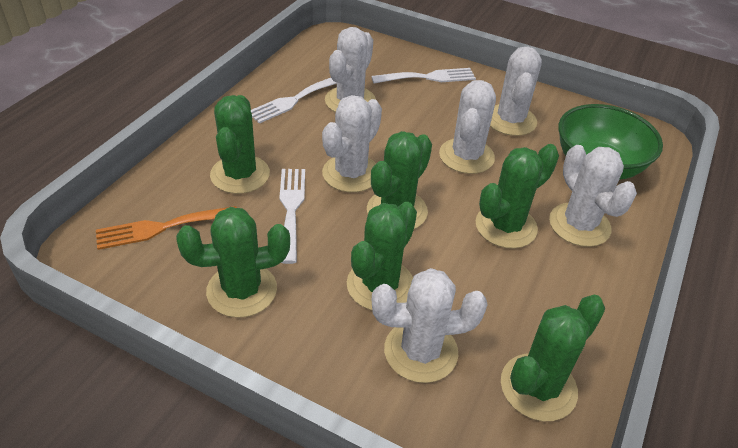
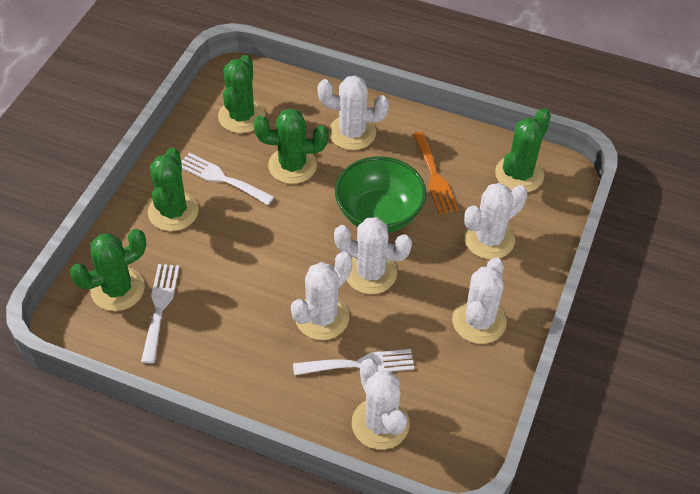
green cactus: [176,207,290,318] [210,95,270,194] [347,202,417,310] [367,131,432,229] [476,144,559,248] [501,294,605,421] = 6 -> [70,229,146,311] [148,148,199,231] [218,55,265,133] [254,108,328,184] [495,108,551,192] = 5

